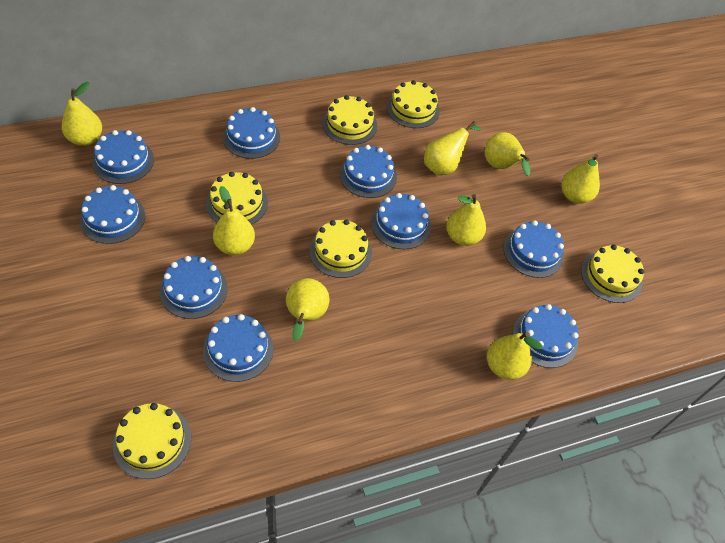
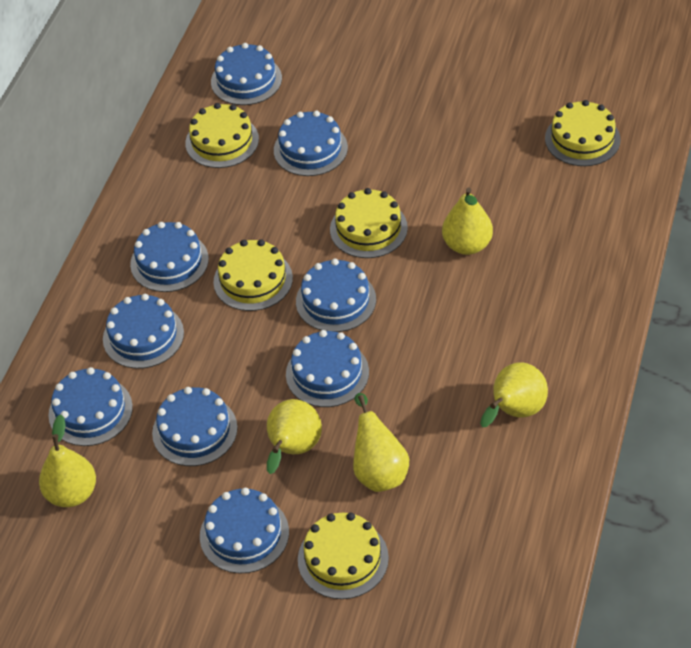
yellow cake: [113,403,191,479] [206,172,268,225] [309,219,372,278] [322,95,377,145] [387,80,440,128] [581,244,644,303] = 6 -> [185,103,259,168] [213,239,293,311] [298,512,389,599] [330,188,408,258] [545,100,621,166] = 5
yellow pear: [62,82,102,146] [213,186,255,255] [286,278,329,341] [424,121,481,175] [446,194,486,246] [485,132,530,176] [487,332,543,380] [562,154,600,204] = 8 -> [39,414,96,507] [267,399,322,474] [353,393,409,492] [442,188,493,255] [480,362,548,427] = 5

